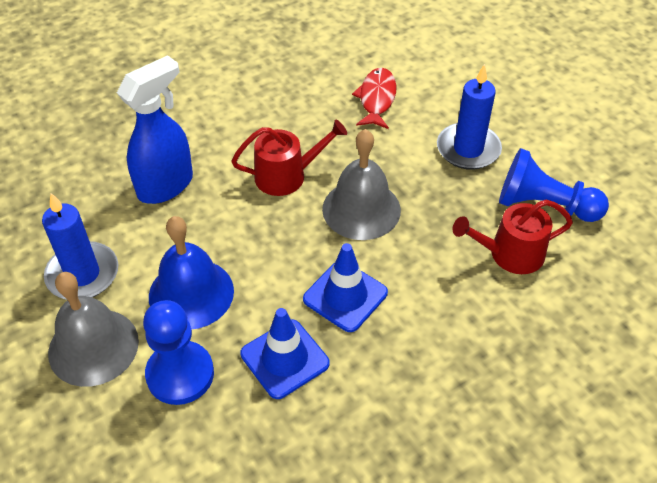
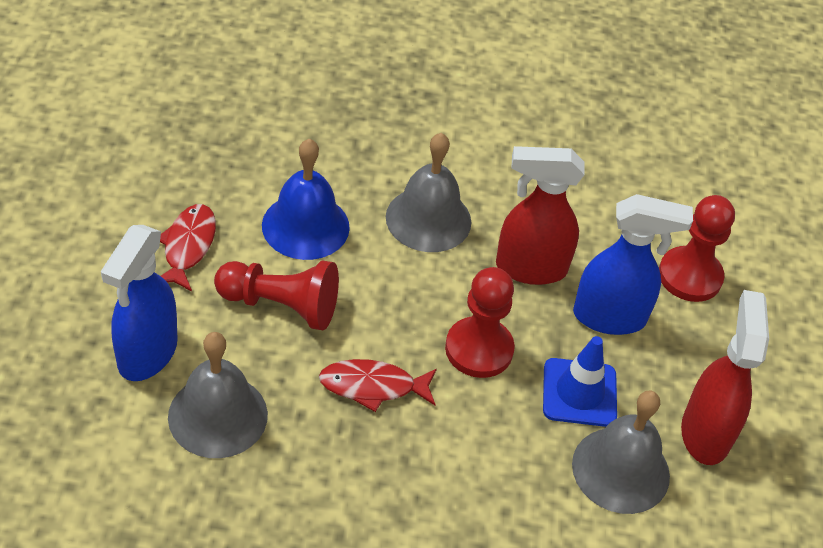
blue candle: [42,193,118,300] [437,64,502,170] = 2 -> none = 0
blue pawn: [143,300,214,405] [499,148,609,222] = 2 -> none = 0
blue spray bottle: [117,55,193,204] = 1 -> [101,225,178,381] [573,194,693,335] = 2
blue traffic cone: [241,308,330,399] [303,243,388,332] = 2 -> [543,336,617,427] = 1
grey bell: [48,272,139,387] [322,129,401,240] = 2 -> [168,332,268,458] [386,133,471,252] [572,391,670,514] = 3
red fish: [352,68,396,129] = 1 -> [160,204,216,292] [319,359,437,412] = 2
red pawn: none = 0 -> [214,260,339,330] [445,267,515,378] [659,195,735,302] = 3
red spray bottle: none = 0 -> [496,146,585,285] [681,290,769,465] = 2
red watering can: [231,119,347,196] [453,200,573,274] = 2 -> none = 0

